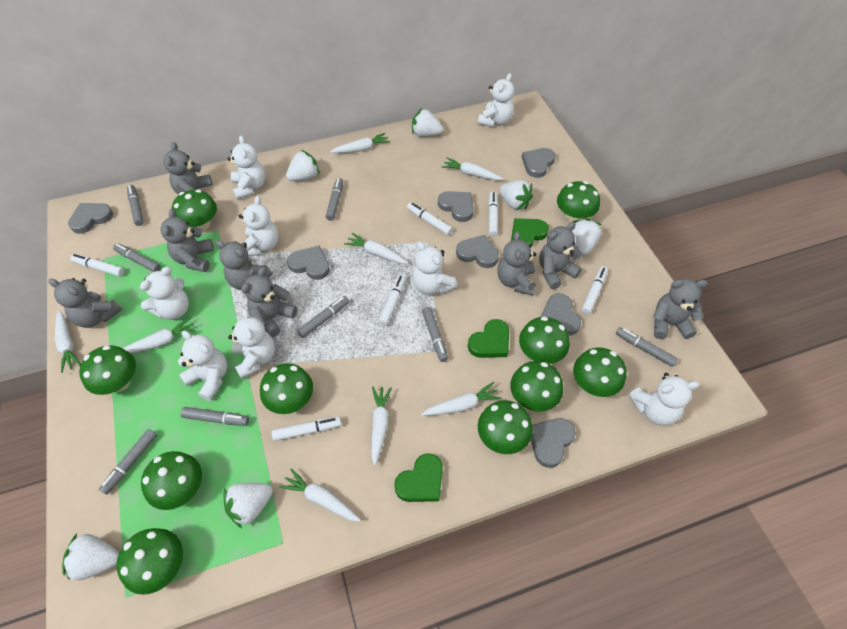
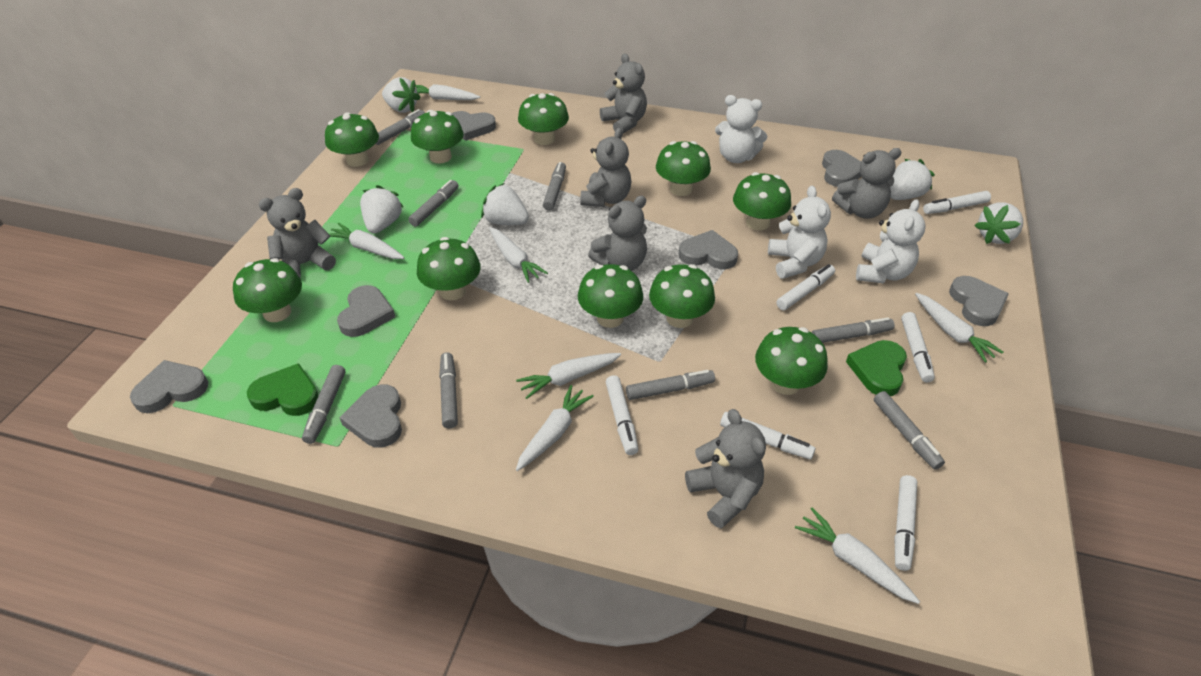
green heart: [394,453,443,502] [468,319,509,358] [511,218,549,247] = 3 -> [247,363,318,416] [846,340,907,396] = 2
grey teddy bear: [48,278,122,328] [160,209,214,272] [164,142,212,195] [215,240,272,290] [241,267,297,338] [497,231,536,296] [539,222,582,289] [653,278,707,339] = 8 -> [258,188,336,279] [580,128,631,207] [588,196,647,271] [600,54,647,133] [685,409,766,529] [832,148,902,219] = 6
white carrot: [55,310,81,373] [123,317,196,353] [279,468,361,522] [330,133,390,153] [344,233,408,264] [371,387,392,466] [421,382,502,416] [442,158,503,180] = 8 -> [329,223,404,259] [415,84,480,100] [489,227,548,283] [516,353,621,399] [516,385,594,471] [795,508,920,604] [915,293,1003,363] = 7
white strawberry: [62,534,119,580] [223,483,273,528] [286,150,320,181] [412,108,443,137] [499,180,533,210] [572,218,602,255] = 6 -> [360,185,404,234] [382,77,421,113] [481,183,529,225] [890,159,935,200] [974,202,1023,244] = 5
white teddy bear: [140,267,189,320] [178,331,227,401] [227,136,265,200] [228,309,275,379] [239,196,279,256] [413,241,457,295] [478,73,514,127] [629,373,699,425] = 8 -> [715,95,767,163] [768,186,831,279] [856,199,925,283] = 3

